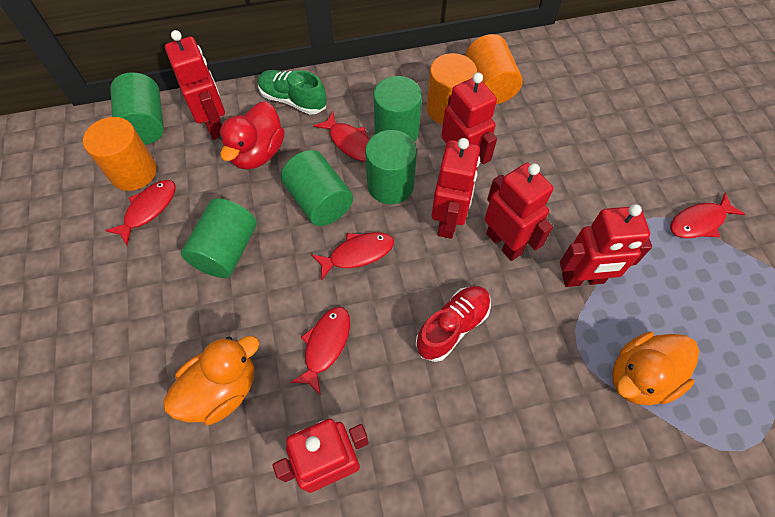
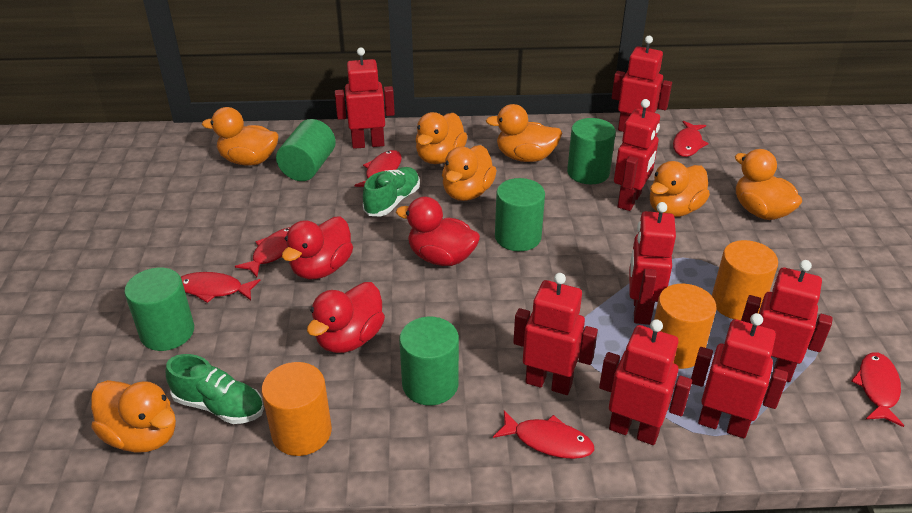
green shoe: [258,70,327,115] = 1 -> [165,354,264,424] [363,167,420,217] = 2
orange duck: [163,336,259,425] [612,332,699,405] = 2 -> [91,380,176,453] [202,107,279,166] [416,112,467,164] [442,145,497,201] [486,104,562,162] [650,161,710,217] [735,149,802,220] = 7
red duck: [219,101,285,170] = 1 -> [282,216,353,280] [307,282,385,353] [396,196,480,266] = 3
red fish: [105,180,175,245] [290,307,350,395] [311,232,394,280] [314,112,370,162] [670,192,745,238] = 5 -> [181,272,261,303] [235,227,290,277] [354,150,402,187] [493,410,594,459] [673,121,709,157] [851,352,904,427] = 6
red robot: [165,30,225,140] [272,419,368,493] [432,138,480,239] [441,73,497,169] [485,163,553,261] [560,204,652,287] = 6 -> [335,47,395,149] [513,273,598,395] [599,319,692,445] [612,36,672,132] [614,99,660,211] [629,202,676,325] [691,313,788,438] [741,260,833,382] = 8
red shoe: [415,286,491,362] = 1 -> none = 0

